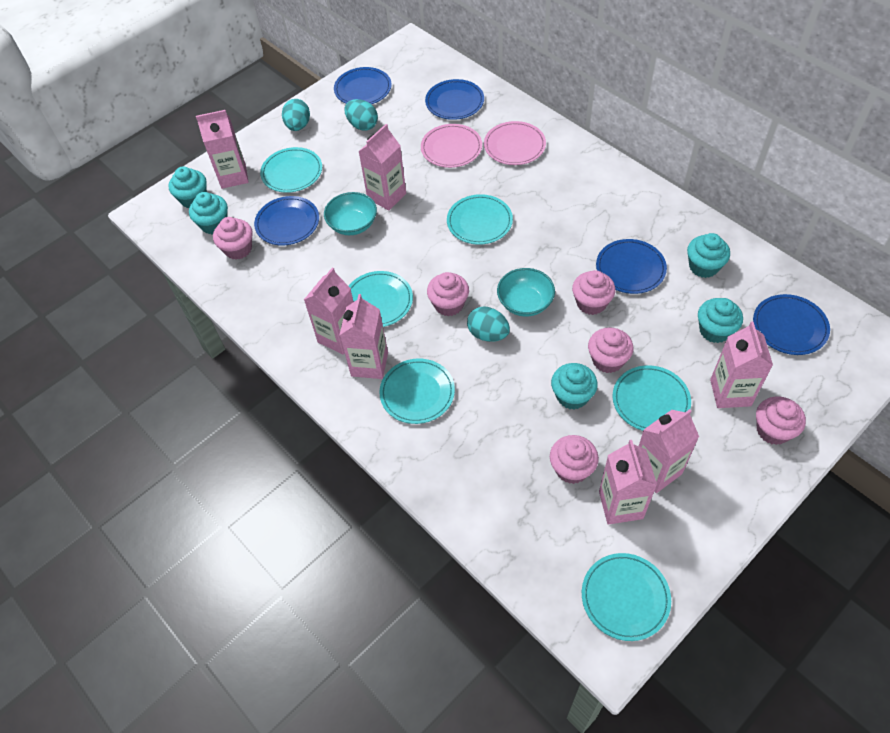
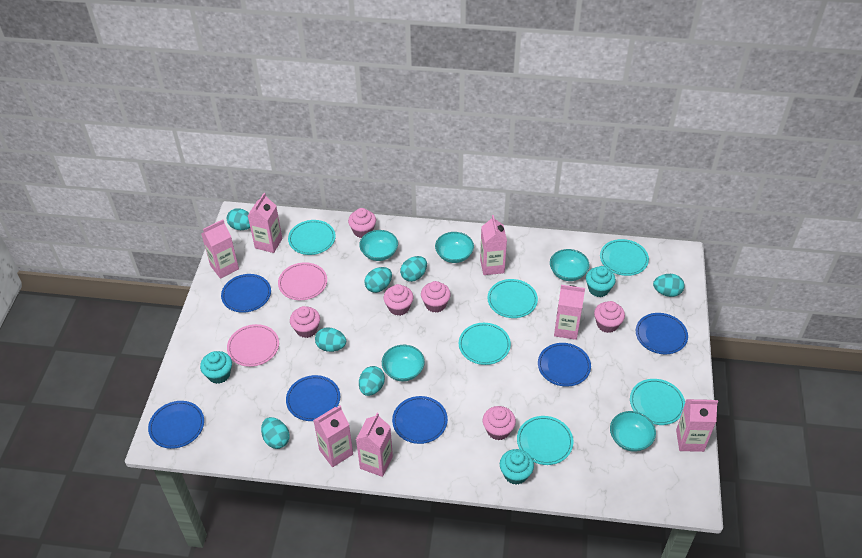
blue plate: [254,196,319,245] [334,67,392,104] [425,79,484,120] [596,239,667,294] [753,294,830,355] = 5 -> [148,401,204,449] [221,274,271,313] [286,375,340,421] [392,396,448,444] [538,343,591,387] [636,313,688,354] = 6
turquoise bowl: [324,192,377,235] [497,268,555,317] = 2 -> [359,230,398,261] [382,345,425,381] [435,232,474,263] [550,249,590,281] [610,411,656,452] = 5
turquoise cupcake: [168,167,207,208] [189,192,228,234] [551,363,598,410] [687,233,730,278] [698,298,743,343] = 5 -> [200,351,232,384] [500,449,534,485] [586,266,616,297] = 3
turquoise egg: [282,99,310,131] [344,99,378,130] [467,306,510,342] = 3 -> [227,208,250,230] [261,417,289,449] [315,327,346,352] [359,366,385,396] [364,267,392,293] [400,256,427,282] [653,274,685,297] = 7

